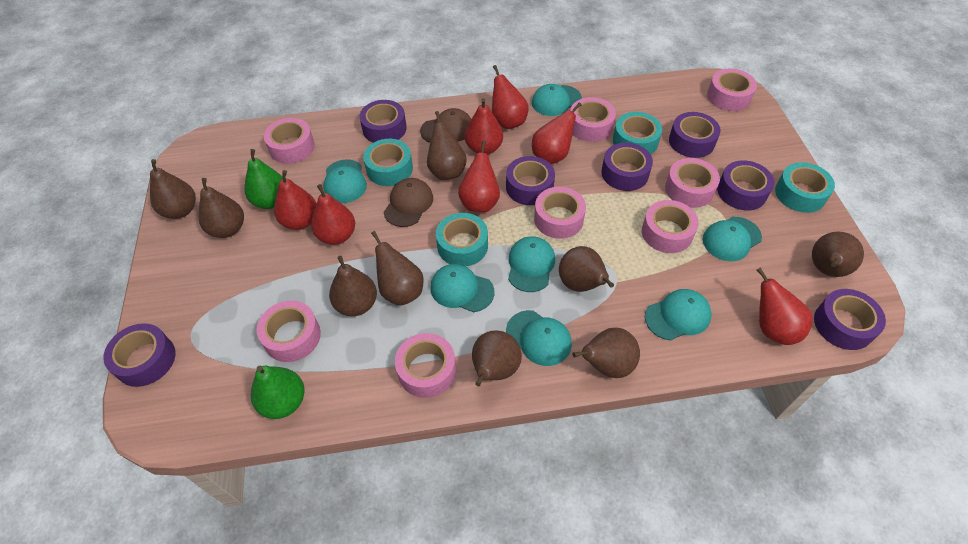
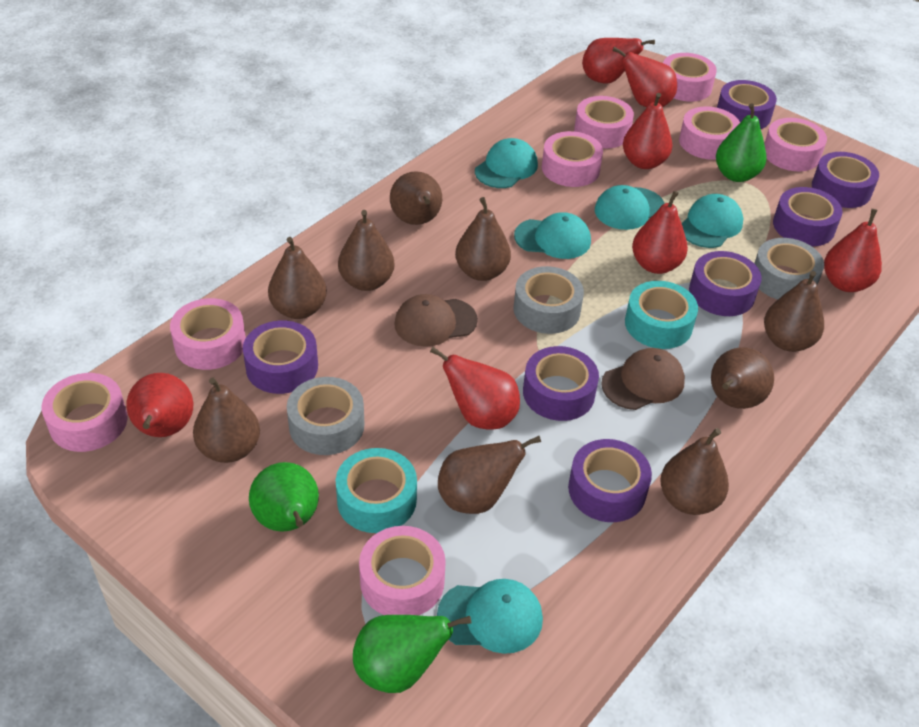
green pear: [244,149,283,209] [251,366,304,419] = 2 -> [249,462,319,532] [353,615,471,693] [716,103,767,182] = 3
grey tape: none = 0 -> [287,377,365,455] [513,266,584,334] [754,238,824,299] = 3
turquoise cap: [323,159,367,203] [430,264,494,312] [506,310,572,366] [508,236,555,292] [532,84,582,116] [645,289,712,341] [703,217,762,261] = 7 -> [437,579,543,654] [475,138,538,188] [514,212,591,259] [595,185,665,230] [681,194,743,248] = 5
turquoise tape: [363,139,413,186] [436,213,488,266] [613,112,662,154] [775,162,835,213] = 4 -> [336,448,417,533] [625,281,698,349] = 2

